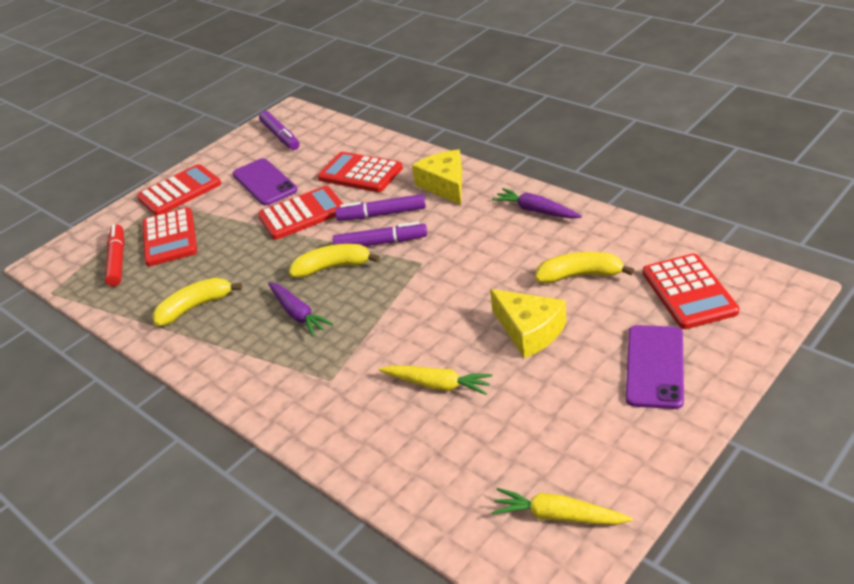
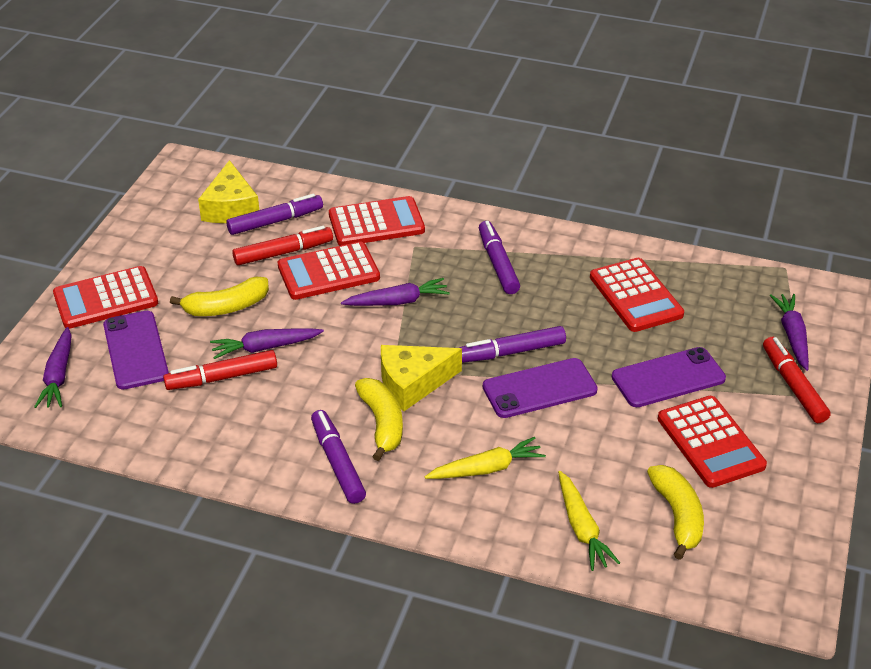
purple carrot: [268,282,333,337] [492,188,582,219] = 2 -> [34,327,72,408] [210,328,324,359] [341,278,450,306] [770,294,809,371] = 4
purple marker: [259,111,299,150] [333,222,427,246] [335,194,426,221] = 3 -> [226,194,323,235] [311,410,366,504] [459,326,566,363] [479,221,520,294] = 4
purple phone: [232,158,298,206] [626,325,684,409] = 2 -> [103,311,169,390] [483,358,598,418] [612,347,726,407] = 3
red marker: [105,224,125,286] = 1 -> [163,350,277,390] [232,226,333,265] [763,337,831,423] = 3

